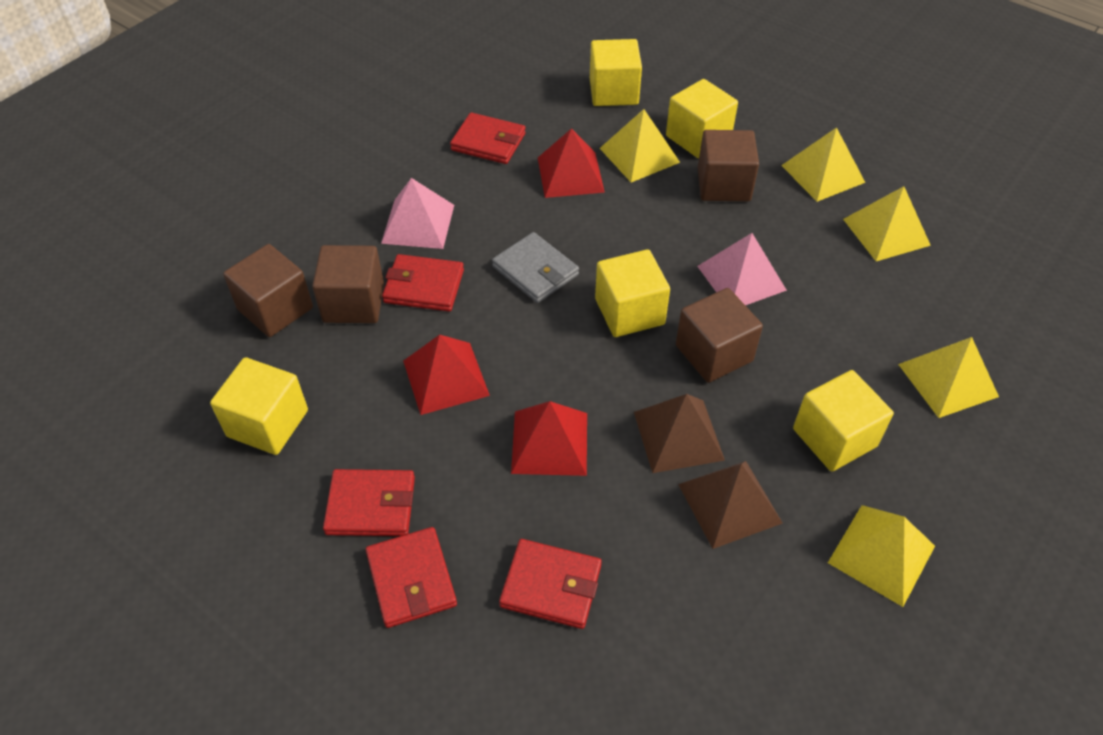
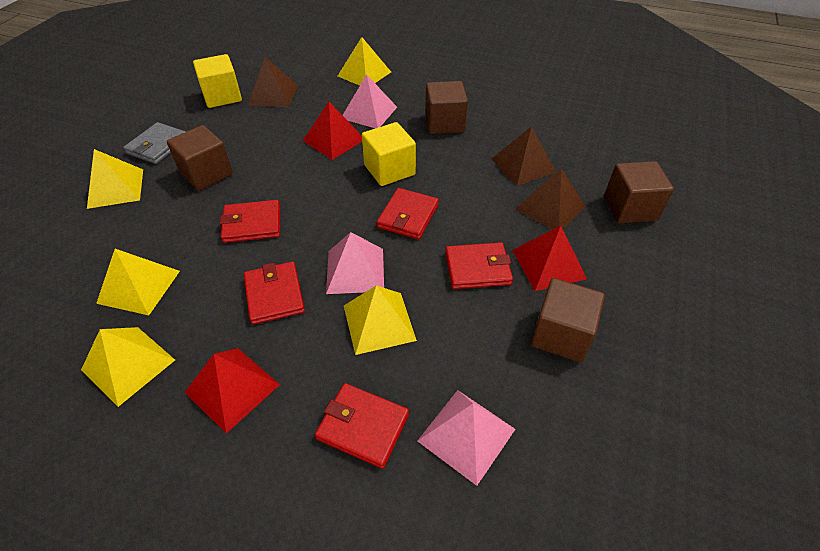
brown pyramid: [634,394,725,473] [678,461,783,549] = 2 -> [248,57,298,107] [492,126,556,186] [515,168,585,230] = 3
pink pyramid: [381,178,454,249] [697,233,787,305] = 2 -> [326,232,384,294] [343,75,397,128] [417,390,516,486] = 3
yellow cube: [210,357,308,455] [590,39,642,106] [595,249,670,337] [666,79,738,158] [793,370,894,471] = 5 -> [193,54,242,108] [362,122,416,186] = 2

